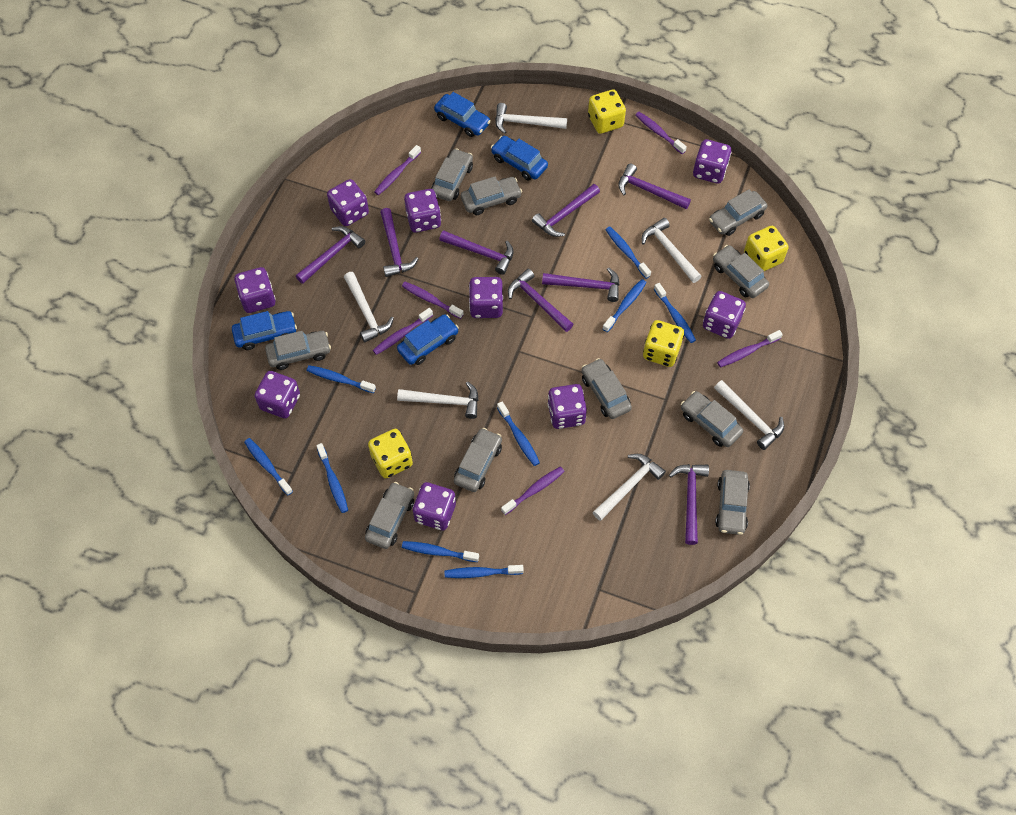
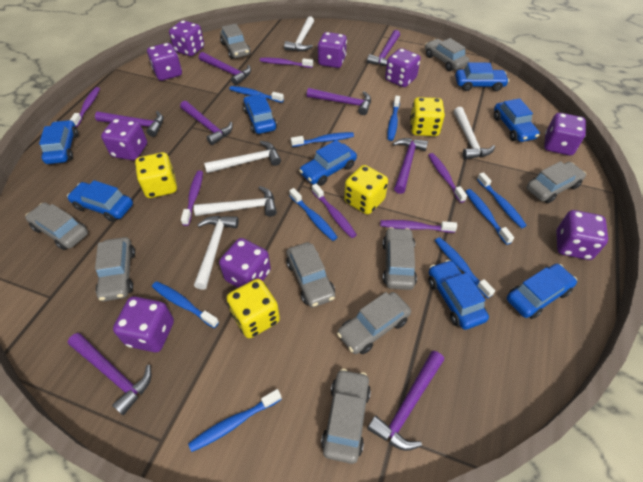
blue car: [232,311,297,350] [397,314,459,365] [434,92,491,137] [491,136,548,180] = 4 -> [39,120,78,164] [67,180,133,222] [243,94,277,134] [299,140,357,186] [428,260,489,330] [455,62,509,91] [494,98,540,142] [507,264,577,319] = 8
grey car: [265,331,331,370] [365,482,414,549] [432,148,473,201] [454,428,502,492] [461,177,522,215] [581,358,632,419] [681,391,743,447] [709,189,767,236] [713,245,769,298] [715,470,750,535] = 10 -> [25,202,88,250] [95,237,135,301] [220,24,251,59] [286,242,335,307] [321,369,371,464] [337,292,411,354] [382,227,417,290] [425,38,469,71] [527,161,586,203] = 9
white hammer: [344,272,394,342] [397,381,479,419] [495,103,567,134] [593,454,666,521] [642,218,702,283] [714,380,784,450] = 6 -> [194,186,277,217] [194,216,239,290] [204,141,281,173] [284,16,314,52] [454,107,495,159] = 5

